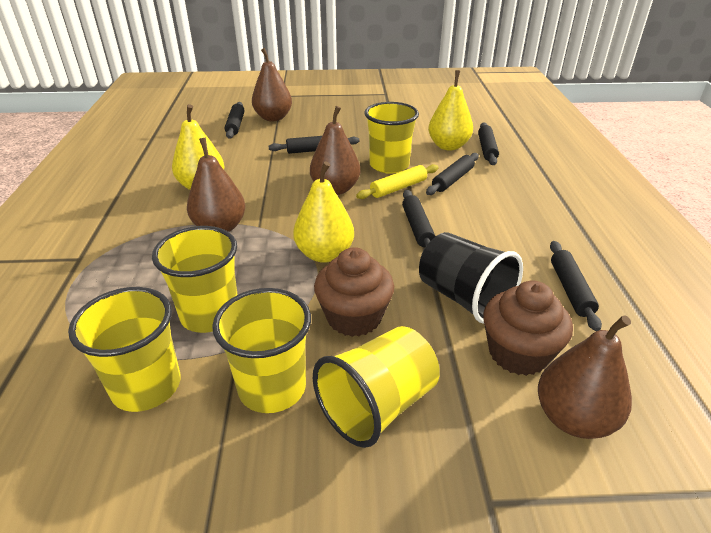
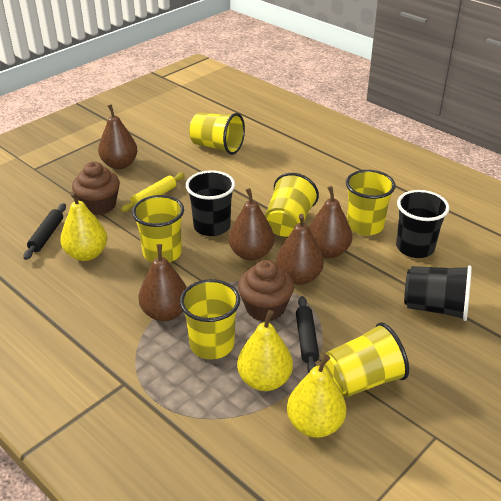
black cup: [419,232,523,324] = 1 -> [186,170,235,236] [396,190,450,258] [404,265,472,321] = 3
black rolling pin: [225,102,245,139] [269,136,359,154] [402,190,436,247] [426,153,479,195] [478,123,499,165] [550,241,602,331] = 6 -> [23,203,66,260] [296,296,319,372] = 2
brown pear: [187,137,245,232] [252,48,292,121] [310,106,360,195] [538,315,632,439] = 4 -> [98,104,138,169] [138,244,187,322] [229,188,274,261] [276,214,324,285] [309,186,352,258] = 5
yellow cup: [68,287,180,412] [152,226,238,333] [212,288,311,413] [313,326,440,448] [364,102,419,174] = 5 -> [132,195,184,263] [180,279,240,359] [189,113,245,155] [265,173,319,237] [324,322,409,397] [346,170,396,235] = 6

